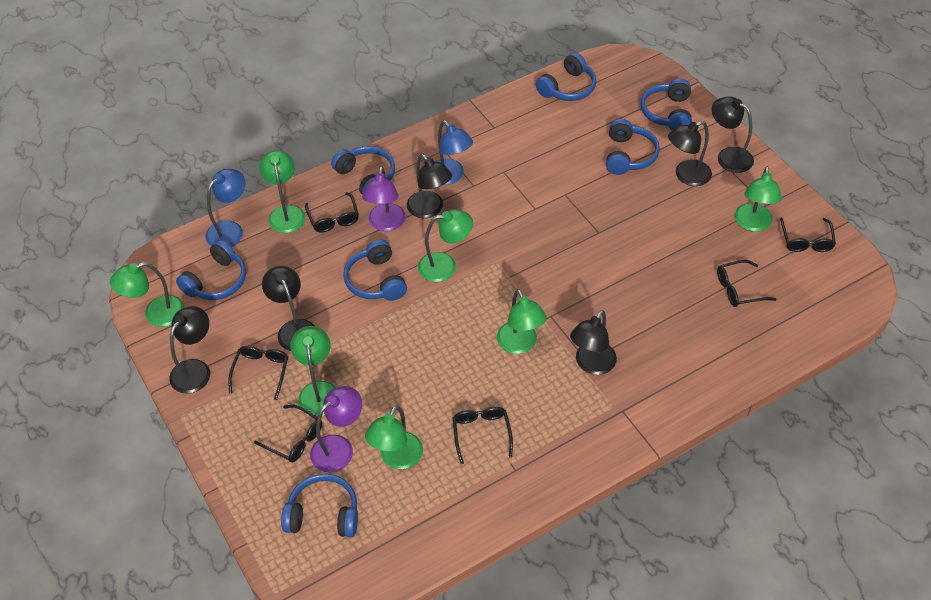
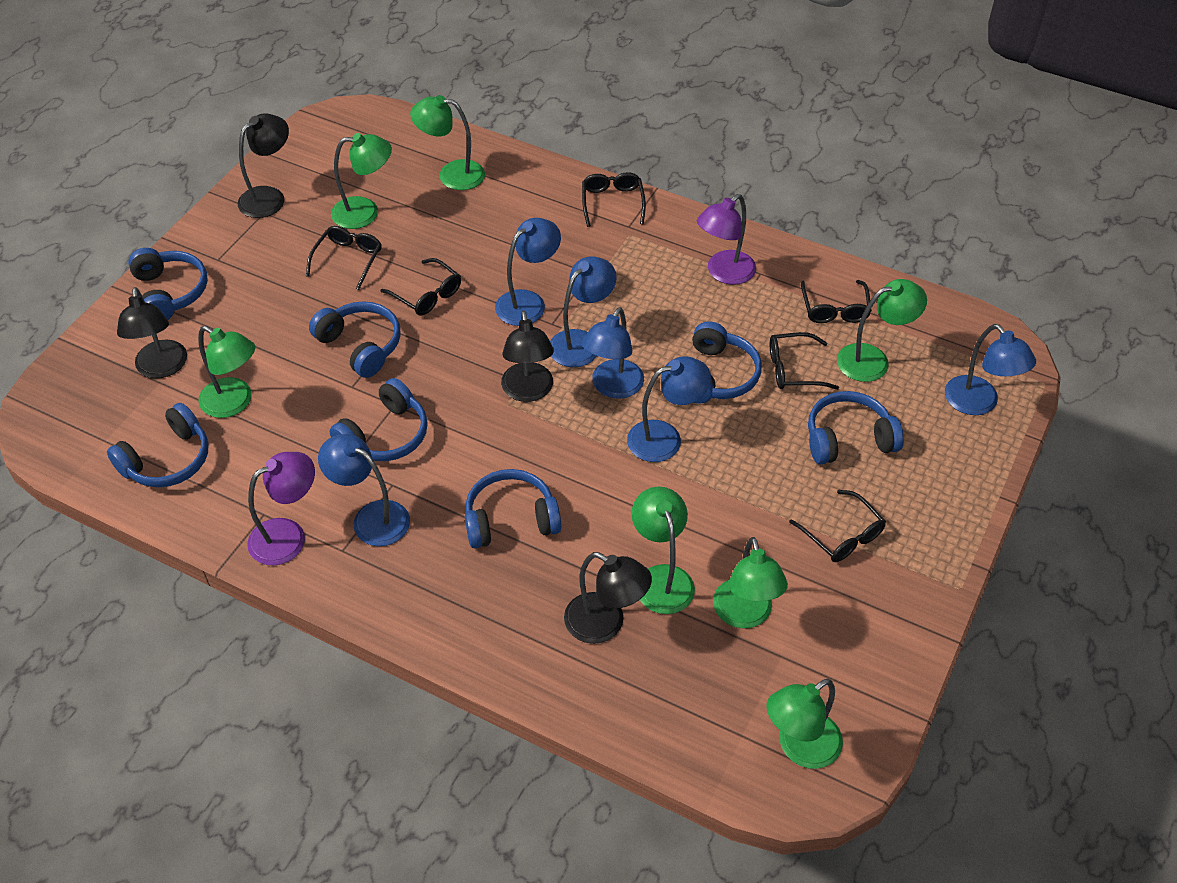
black lamp: [169,306,210,394] [262,266,315,351] [407,154,452,218] [570,310,617,375] [668,121,712,186] [712,96,754,173] = 6 -> [117,287,187,378] [238,113,289,218] [501,310,554,402] [564,552,652,644] = 4
blue lamp: [205,169,246,247] [435,120,473,185] = 2 -> [318,434,410,546] [495,218,561,326] [550,256,617,367] [582,307,644,399] [627,356,711,462] [945,324,1036,415] = 6

